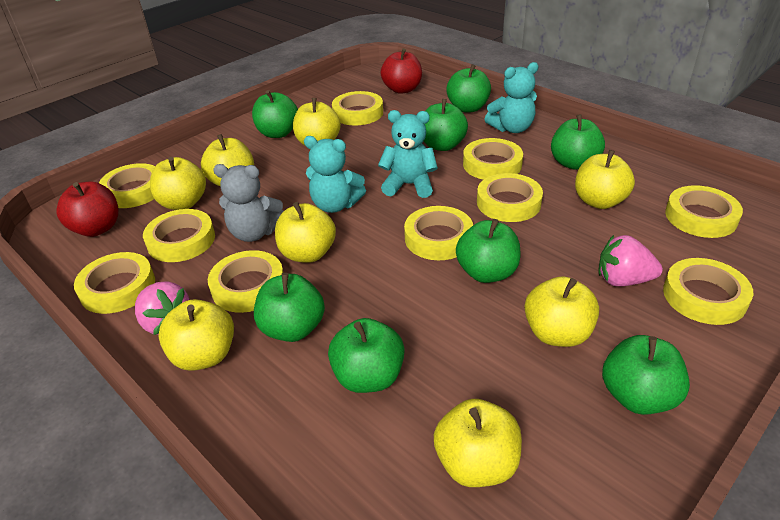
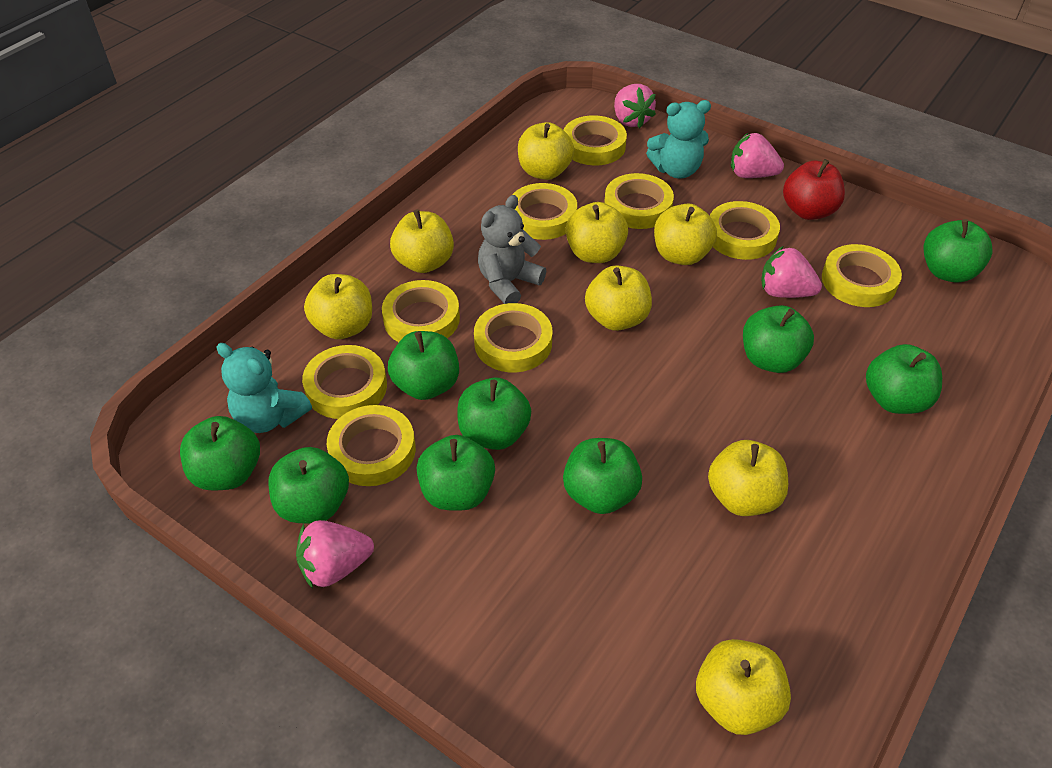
green apple: [252,90,298,138] [254,273,325,342] [328,318,405,393] [424,99,468,151] [446,64,491,112] [456,219,521,283] [551,114,605,170] [602,335,690,415] = 8 -> [180,416,260,491] [268,447,349,524] [388,331,459,400] [417,435,495,511] [457,377,531,450] [563,438,642,514] [743,305,814,373] [866,344,942,414] [923,219,993,282] = 9
pink strawberry: [135,281,189,335] [598,235,663,286] = 2 -> [296,520,374,588] [614,84,656,128] [731,133,784,178] [761,246,822,298] = 4
red apple: [56,181,119,237] [380,48,422,94] = 2 -> [783,159,845,220] = 1
turquoise teddy bear: [304,136,366,213] [378,110,438,198] [485,62,538,133] = 3 -> [217,343,312,433] [646,100,711,179] = 2
yellow tape: [74,252,155,314] [99,163,155,208] [143,209,215,262] [208,250,283,313] [332,91,383,126] [404,206,473,260] [463,138,523,180] [477,173,543,222] [663,258,754,325] [665,185,743,238] = 10 -> [302,345,387,419] [327,405,416,486] [382,280,460,342] [474,303,552,372] [512,183,577,240] [564,115,627,166] [604,173,674,229] [710,201,780,260] [822,244,902,307] = 9

